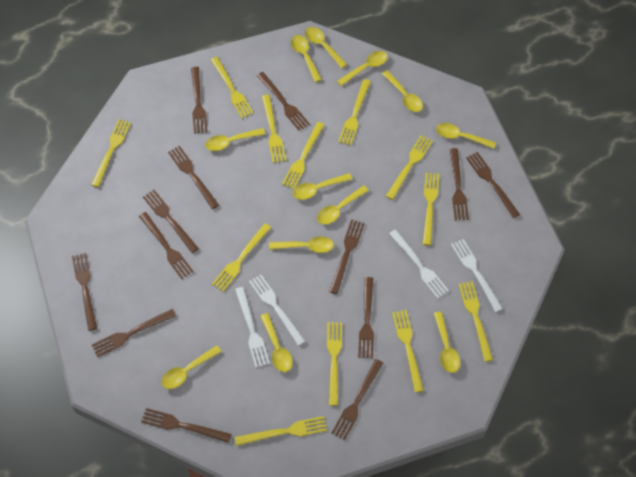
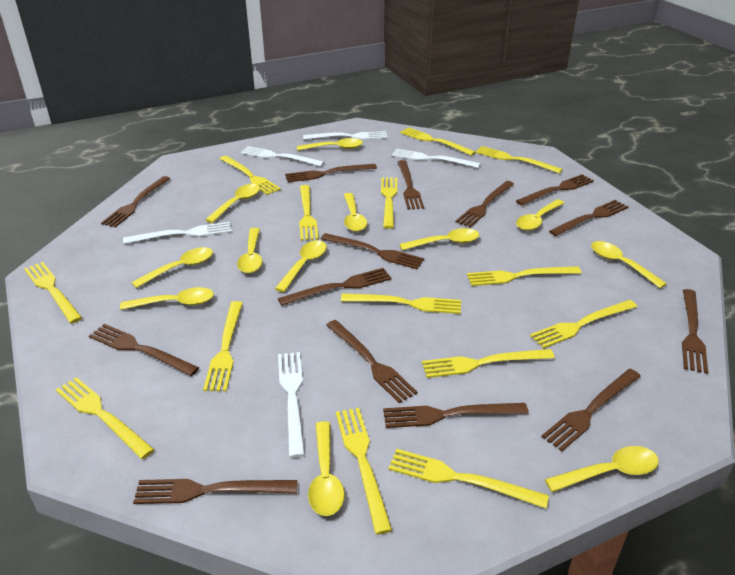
brown fork: [72,253,97,331] [92,309,176,357] [139,212,194,279] [141,408,232,443] [143,190,199,253] [168,146,219,209] [191,67,208,134] [257,72,310,131] [329,219,365,294] [331,359,383,440] [358,277,374,358] [450,148,469,220] [466,152,520,218] = 13 -> [89,324,199,376] [101,176,171,227] [133,479,297,504] [278,268,392,306] [285,164,377,182] [321,233,424,269] [326,320,418,403] [383,403,529,428] [398,160,424,210] [455,181,514,228] [516,174,594,205] [541,369,641,452] [549,200,628,236] [682,289,708,374] = 14
white fork: [235,287,270,368] [249,274,306,346] [389,229,449,299] [451,239,503,312] = 4 -> [123,222,232,244] [240,146,324,166] [278,352,305,458] [303,131,388,140] [392,149,481,168] = 5
yellow fork: [91,119,131,187] [211,57,254,118] [212,223,271,292] [235,416,327,446] [262,95,286,163] [282,122,324,189] [327,322,342,406] [338,79,371,145] [386,135,433,200] [392,310,424,393] [423,173,439,246] [458,281,493,362] = 12 -> [24,262,82,323] [56,377,155,459] [203,301,243,391] [220,156,281,195] [299,185,318,240] [336,408,392,535] [341,293,461,314] [381,177,397,229] [388,449,549,508] [400,127,476,156] [422,349,555,378] [467,266,581,286] [475,146,563,174] [530,300,637,349] = 14

